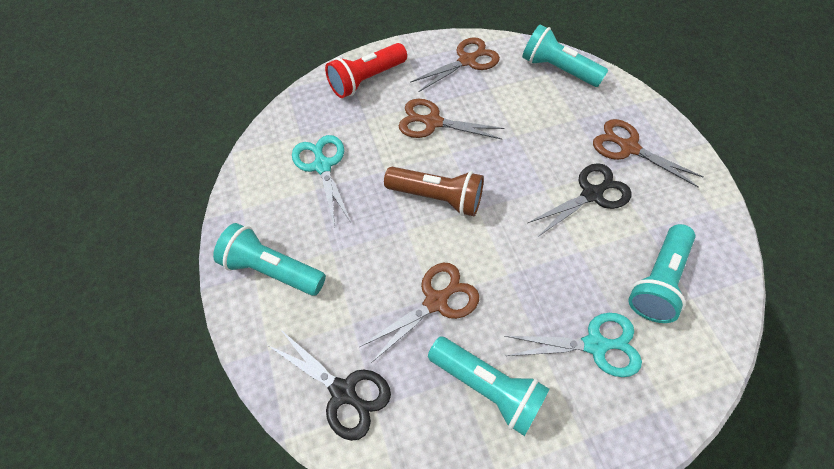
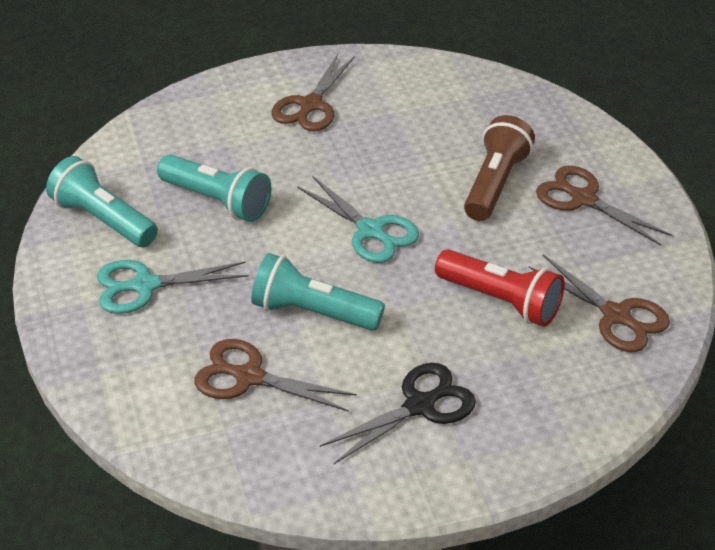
black scissors: [268,329,391,441] [528,163,632,237] = 2 -> [320,363,476,464] = 1
turquoise flashlight: [213,223,326,296] [428,336,550,436] [522,25,608,87] [628,224,696,323] = 4 -> [46,156,158,247] [157,154,272,222] [251,253,385,331] = 3

